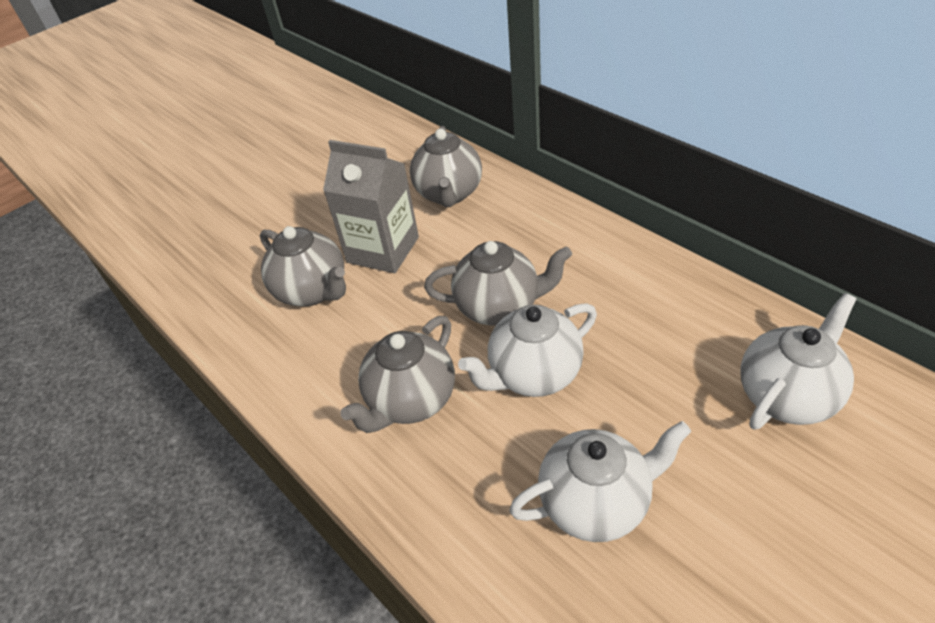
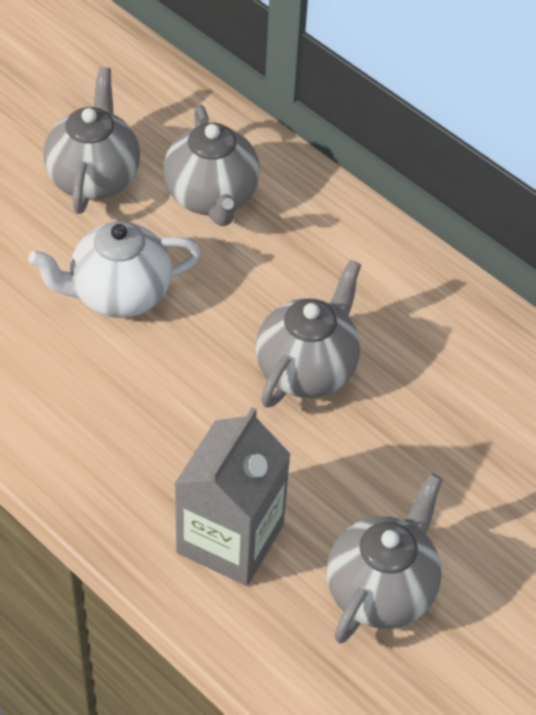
white teapot: [458,303,597,397] [509,421,691,542] [740,293,856,429] = 3 -> [28,221,201,318] = 1

